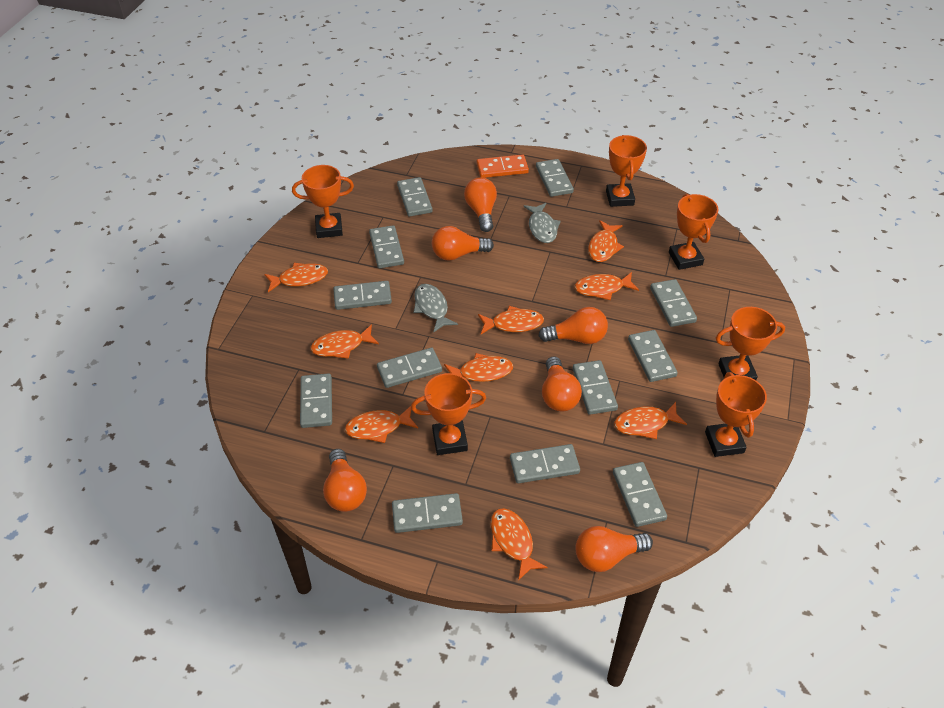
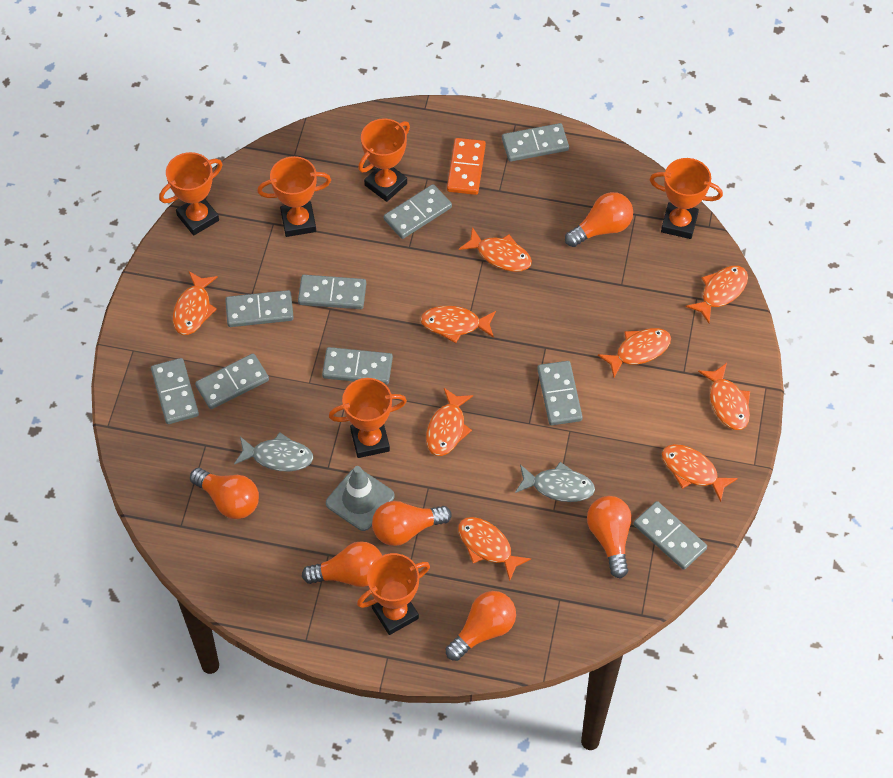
grey domino: [300,374,332,428] [333,281,392,310] [369,225,404,268] [377,348,442,388] [392,493,463,533] [397,177,433,217] [510,444,580,483] [536,159,574,197] [572,360,618,415] [613,462,667,527] [628,330,678,382] [650,279,697,327] = 12 -> [151,358,199,424] [195,354,269,409] [225,290,294,327] [298,275,366,309] [322,347,393,385] [384,184,452,239] [502,123,569,162] [537,361,583,425] [634,501,707,570] = 9
grey traffic cone: none = 0 -> [326,466,395,531] = 1

